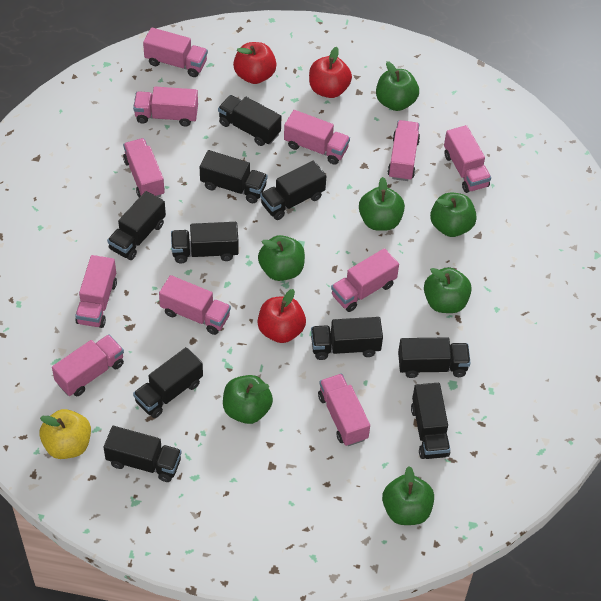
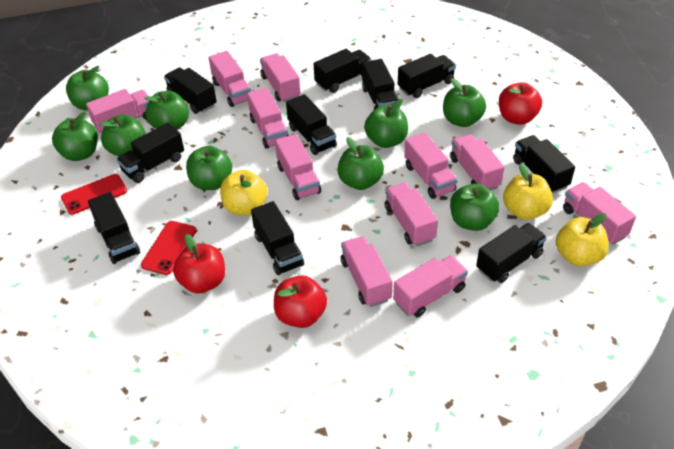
green apple: [223,375,273,424] [258,235,305,281] [359,177,405,231] [376,61,419,111] [382,466,434,525] [424,267,472,313] [430,193,477,237] = 7 -> [52,111,98,161] [66,66,109,110] [99,115,146,156] [144,91,189,130] [186,146,232,190] [337,137,384,190] [364,99,408,148] [443,78,486,127] [450,183,499,231] = 9
red phone: none = 0 -> [61,174,127,215] [141,221,197,275] = 2
yellow apple: [39,409,91,459] = 1 -> [220,170,268,216] [503,163,553,220] [556,213,609,266] = 3

